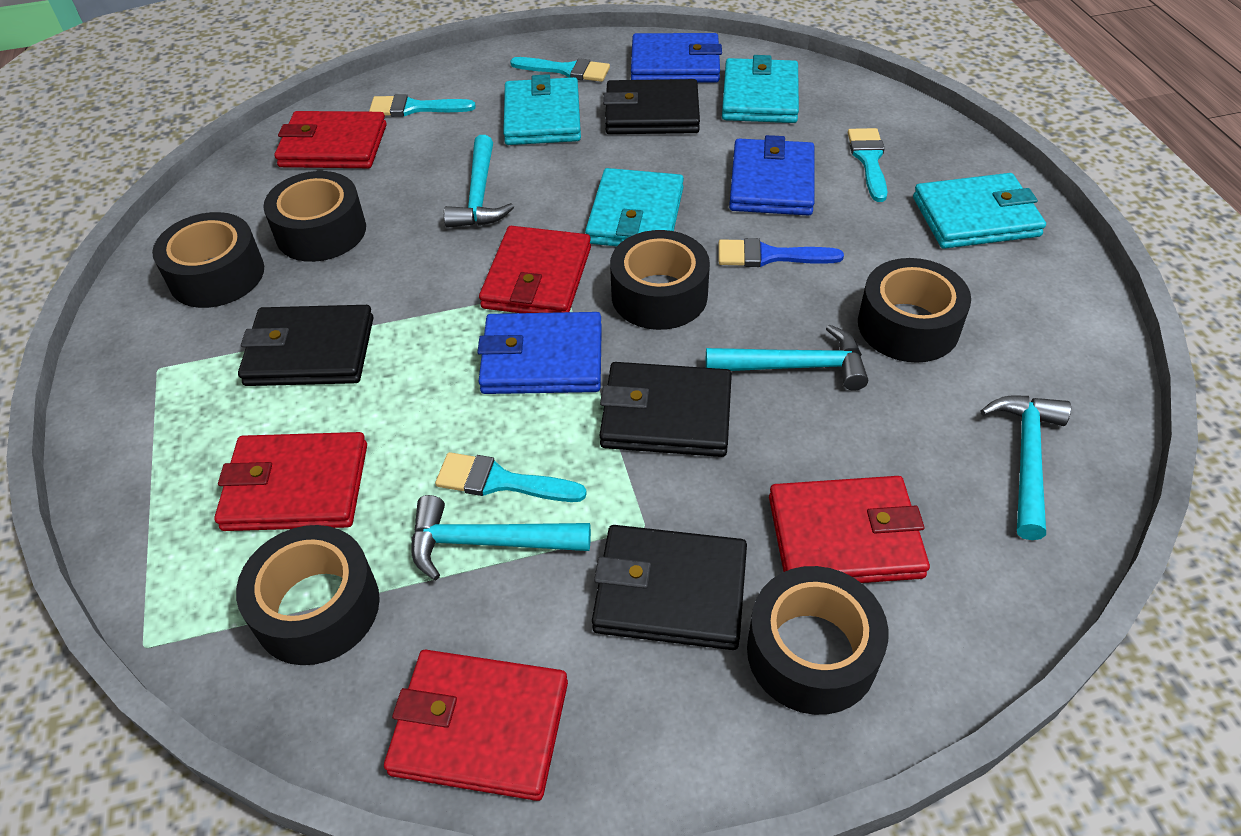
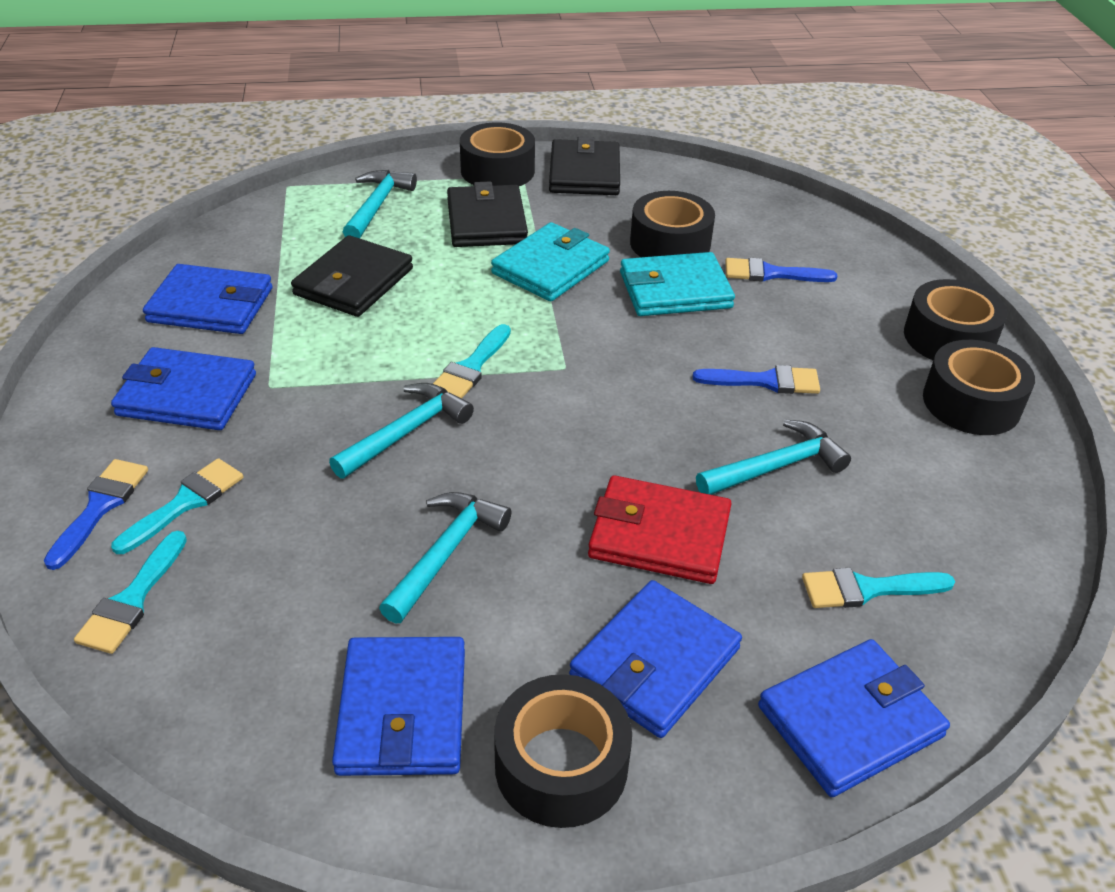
black tape: [152,212,264,308] [236,525,380,665] [263,171,366,262] [610,230,710,330] [747,566,889,715] [858,258,971,363] = 6 -> [460,122,535,186] [494,674,632,828] [630,191,715,257] [904,279,1008,360] [923,340,1035,435] = 5
black wallet: [238,305,373,386] [592,525,747,650] [599,362,732,457] [603,79,700,134] = 4 -> [291,235,413,317] [447,181,528,247] [549,136,620,195] = 3
blue brush: [719,238,844,267] = 1 -> [44,459,148,570] [693,365,820,394] [725,258,837,282] = 3
blue wallet: [477,312,602,394] [631,33,722,83] [729,135,814,216] = 3 -> [111,347,256,430] [143,264,272,334] [332,637,465,776] [569,580,742,738] [758,639,950,797] = 5
red wallet: [214,432,367,531] [274,111,387,168] [384,650,568,801] [479,226,591,313] [769,476,930,583] = 5 -> [588,475,731,584] = 1
turquoise wallet: [503,74,581,145] [585,168,684,246] [722,55,799,123] [913,173,1046,249] = 4 -> [491,222,610,301] [620,252,735,316] = 2

